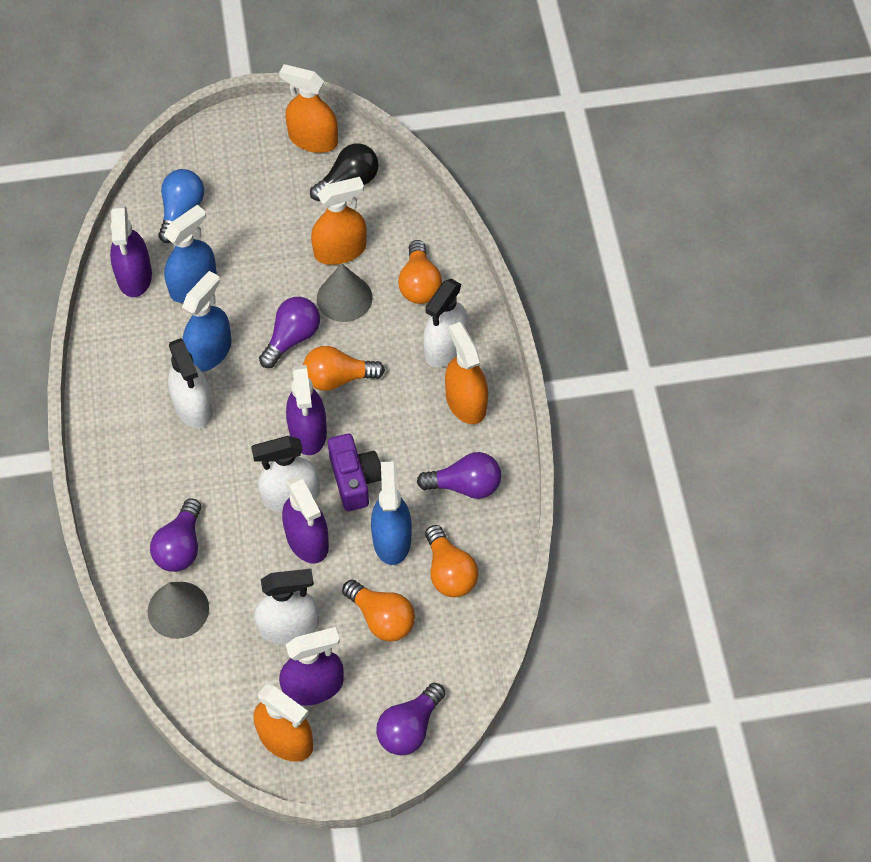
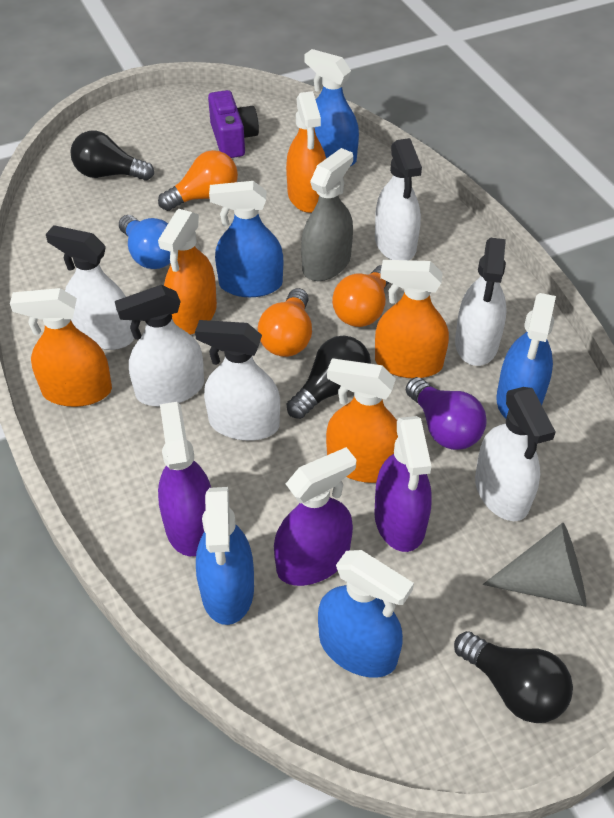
black light bulb: [310,143,379,201] = 1 -> [71,131,154,181] [287,336,371,419] [454,631,573,723] = 3
blue spray bottle: [164,205,217,303] [182,271,232,372] [371,462,412,565] = 3 -> [196,487,254,625] [209,181,283,297] [304,49,359,166] [318,550,414,678] [496,293,556,418] = 5
grey cone: [148,582,209,639] [317,263,373,322] = 2 -> [483,523,586,607] = 1
grey spray bottle: none = 0 -> [301,148,353,281] = 1
orange light bulb: [303,346,385,391] [342,579,415,642] [398,240,442,304] [425,525,478,597] = 4 -> [158,150,238,211] [258,288,312,357] [332,265,389,327] = 3
orange spray bottle: [253,684,313,762] [279,64,338,153] [311,177,367,265] [445,322,488,424] = 4 -> [10,288,112,407] [158,209,217,335] [286,91,326,213] [326,358,398,483] [375,260,449,378] = 5
purple light bulb: [150,498,201,572] [259,297,320,368] [376,682,445,755] [417,452,501,499] = 4 -> [406,377,487,450] = 1
purple spray bottle: [110,206,152,297] [279,627,344,706] [282,475,329,563] [286,365,327,455] = 4 -> [158,402,211,556] [274,447,357,586] [374,416,432,552] = 3
white spray bottle: [168,338,213,428] [251,436,320,512] [254,569,319,644] [423,279,468,367] = 4 -> [46,225,134,350] [115,285,204,407] [195,320,280,441] [375,138,422,260] [455,238,506,366] [475,387,556,521] = 6

